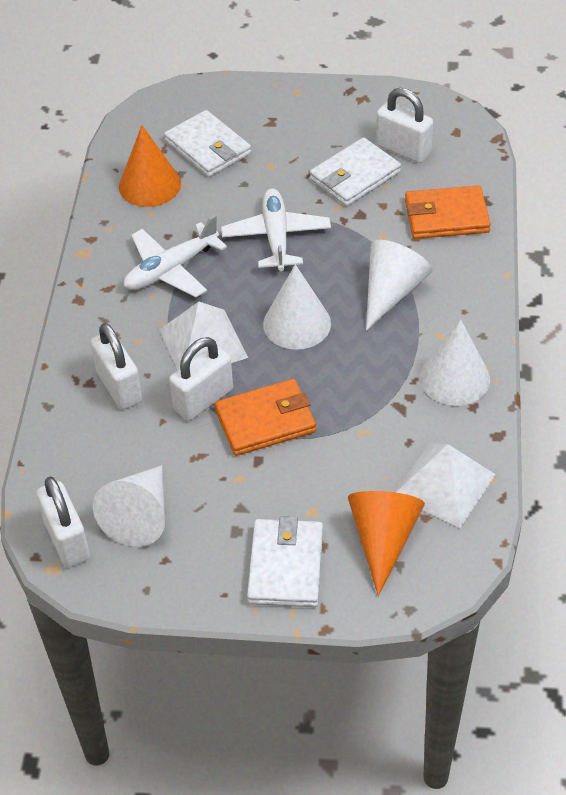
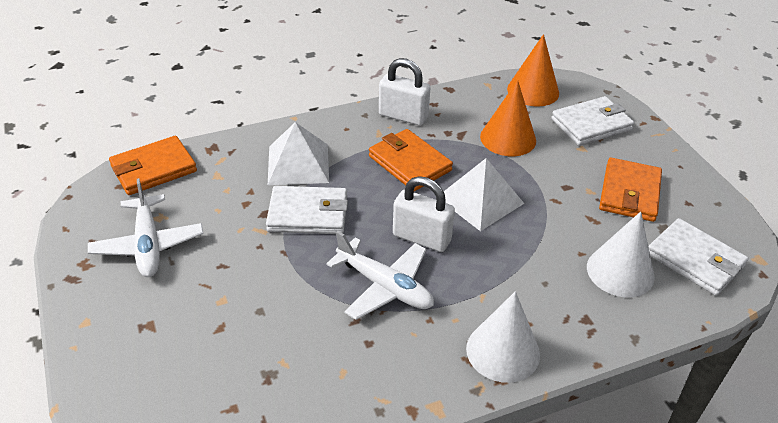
orange wallet: [215,379,316,456] [405,185,491,239] = 2 -> [109,136,197,195] [369,129,453,191] [599,158,662,222] = 3
white cone: [93,465,165,547] [263,264,331,350] [366,240,433,331] [420,319,490,406] = 4 -> [466,291,540,383] [587,212,655,297] = 2
white padlock: [36,477,90,568] [90,323,142,410] [169,337,233,421] [376,88,433,163] = 4 -> [379,58,431,126] [393,176,455,252] = 2

